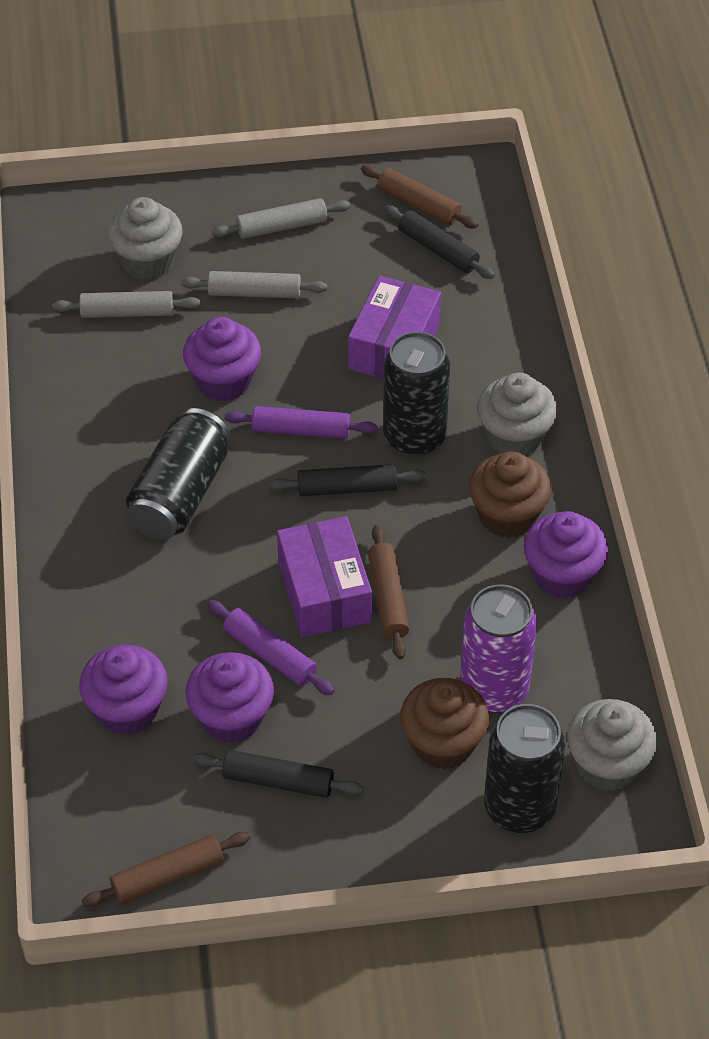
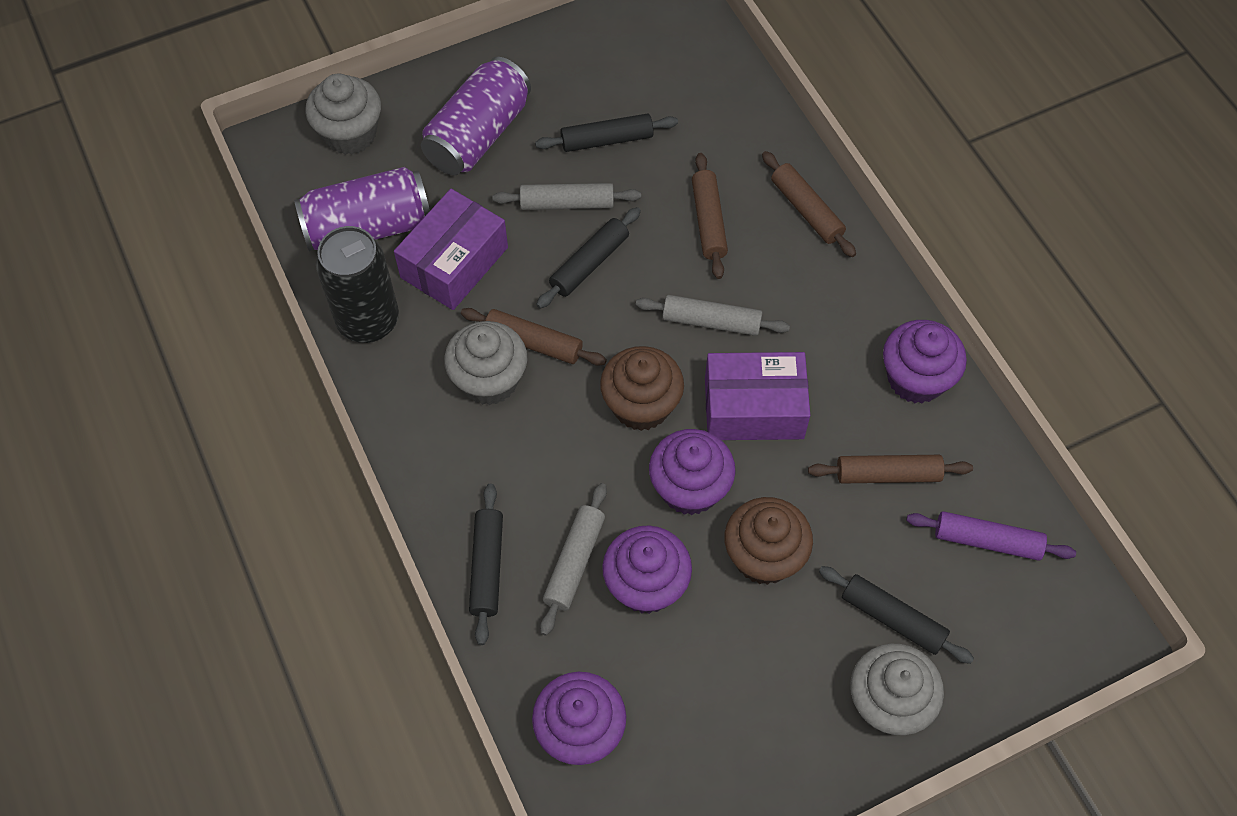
black can: [126,408,230,540] [383,331,450,457] [484,704,565,833] = 3 -> [316,226,399,343] = 1
black rolling pin: [193,750,364,798] [269,464,426,496] [384,205,495,279] = 3 -> [469,484,503,645] [535,113,678,152] [536,207,641,309] [819,566,974,664] = 4
brown rolling pin: [82,832,250,907] [361,165,479,228] [368,525,409,659] = 3 -> [461,308,607,366] [692,153,728,279] [762,151,856,257] [808,455,973,484] = 4
purple can: [460,584,537,713] = 1 -> [294,167,430,251] [421,57,531,175] = 2
purple rolling pin: [207,600,334,695] [225,406,378,439] = 2 -> [906,511,1076,561] = 1

